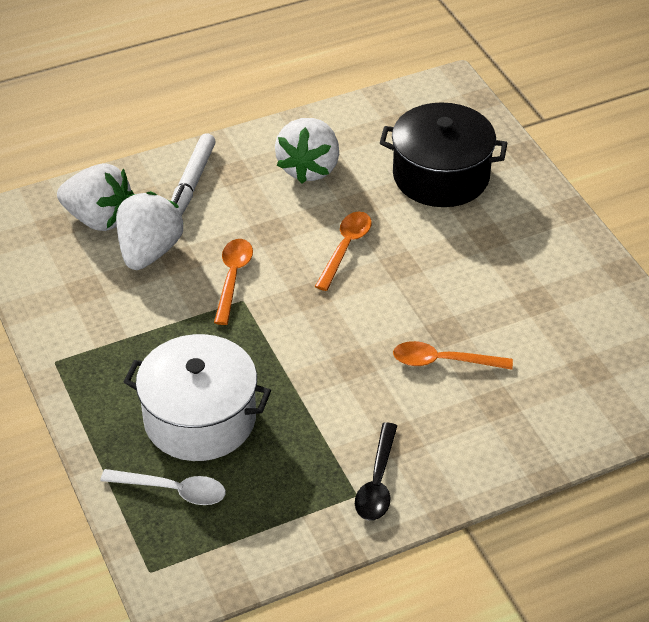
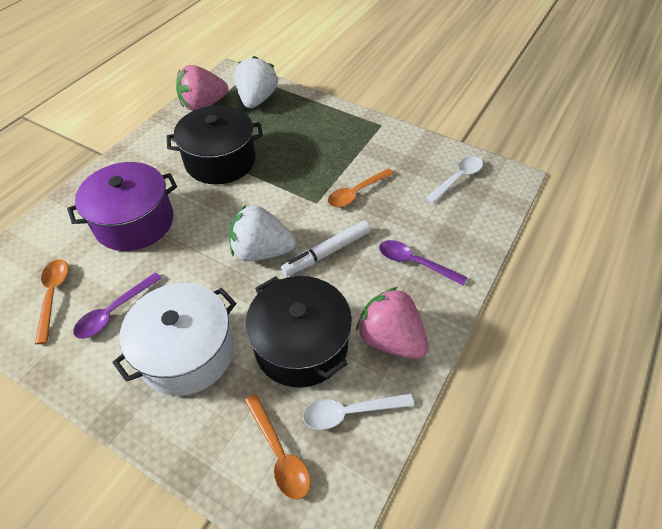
black pot: [380,102,507,207] = 1 -> [167,105,263,184] [246,276,352,388] = 2
black spoon: [355,422,397,521] = 1 -> none = 0
pink strawberry: none = 0 -> [176,65,228,111] [356,287,429,359] = 2
purple pot: none = 0 -> [67,162,177,251] = 1
purple spoon: none = 0 -> [73,272,162,339] [379,240,467,286] = 2
white spoon: [100,469,226,505] = 1 -> [303,393,414,430] [426,156,483,203] = 2
white strawberry: [57,163,134,231] [116,191,184,270] [275,118,339,183] = 3 -> [229,205,296,262] [234,56,277,108] = 2

